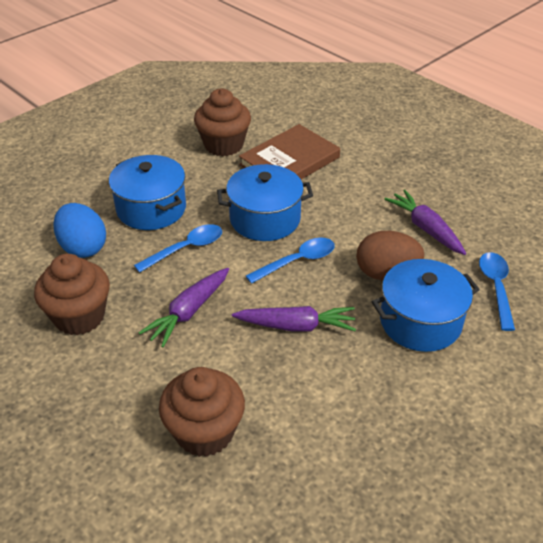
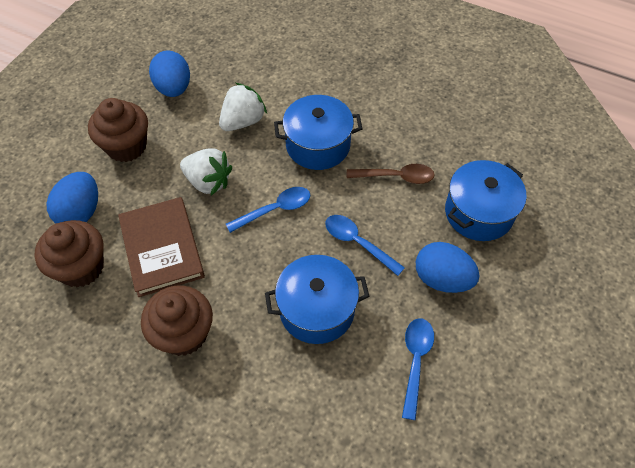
blue egg: [53,203,106,258] = 1 -> [46,172,98,224] [149,50,190,97] [416,242,480,293] = 3
brown egg: [356,231,424,280] = 1 -> none = 0
brown spoon: none = 0 -> [347,164,435,184] = 1
purple carrot: [139,268,229,347] [232,306,356,332] [384,189,466,255] = 3 -> none = 0
white strawberry: none = 0 -> [180,148,232,195] [219,83,267,131] = 2

